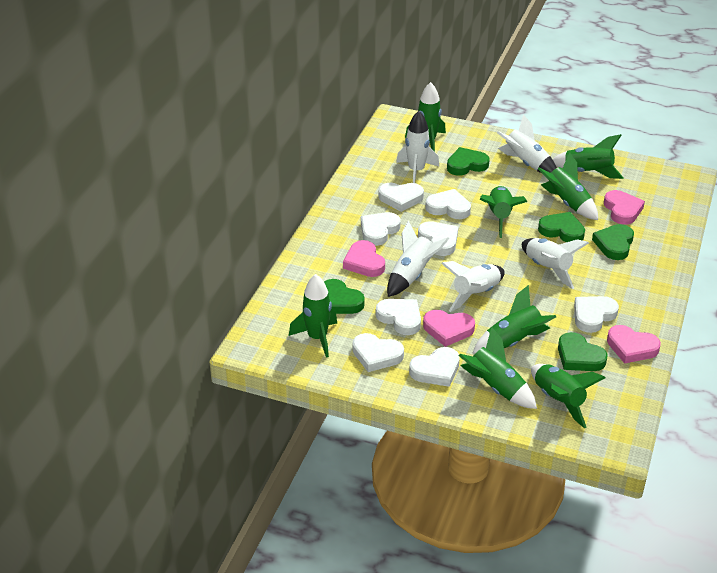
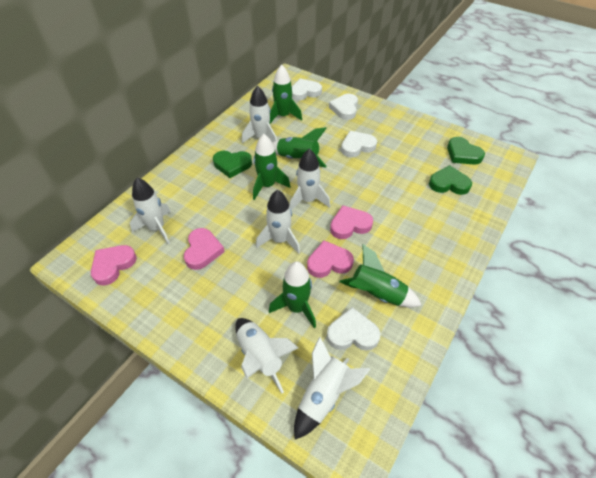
green heart: [324,279,365,314] [447,147,490,176] [538,212,585,242] [558,332,608,371] [592,224,634,260] = 5 -> [213,151,252,178] [429,165,472,195] [447,137,485,165] = 3
green rocket: [289,274,337,358] [405,82,446,152] [459,327,537,409] [473,285,556,353] [480,186,527,238] [531,364,605,428] [538,152,598,220] [552,134,624,179] = 8 -> [253,134,290,200] [269,261,316,328] [270,65,302,123] [272,127,327,168] [339,244,422,308] = 5
white heart: [352,333,404,372] [361,212,400,246] [376,299,421,335] [378,183,424,212] [409,347,460,387] [418,221,458,256] [425,189,471,219] [574,296,619,333] = 8 -> [292,78,322,101] [327,307,381,351] [329,94,358,120] [341,131,377,158] = 4
white rocket: [387,221,449,297] [396,111,439,183] [441,261,505,312] [497,114,557,173] [522,238,589,289] = 5 -> [130,178,171,244] [235,318,299,393] [242,86,277,143] [256,190,300,254] [290,149,330,211] [294,337,370,439] = 6

